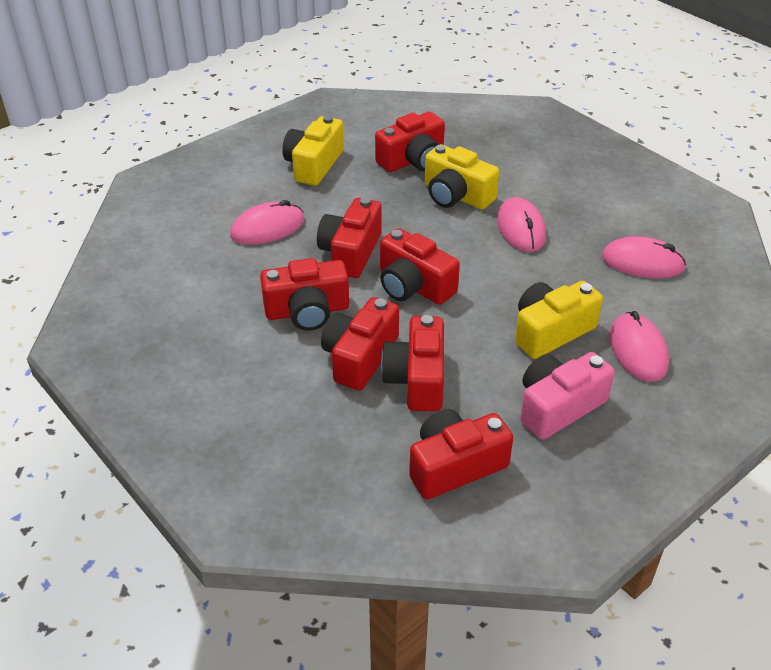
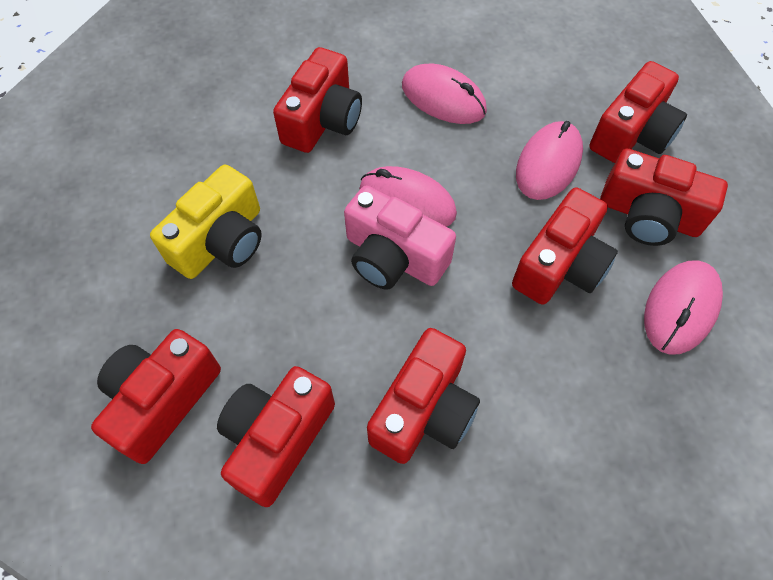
yellow camera: [282,115,344,186] [425,144,499,210] [515,281,603,359] = 3 -> [150,164,262,279] = 1

